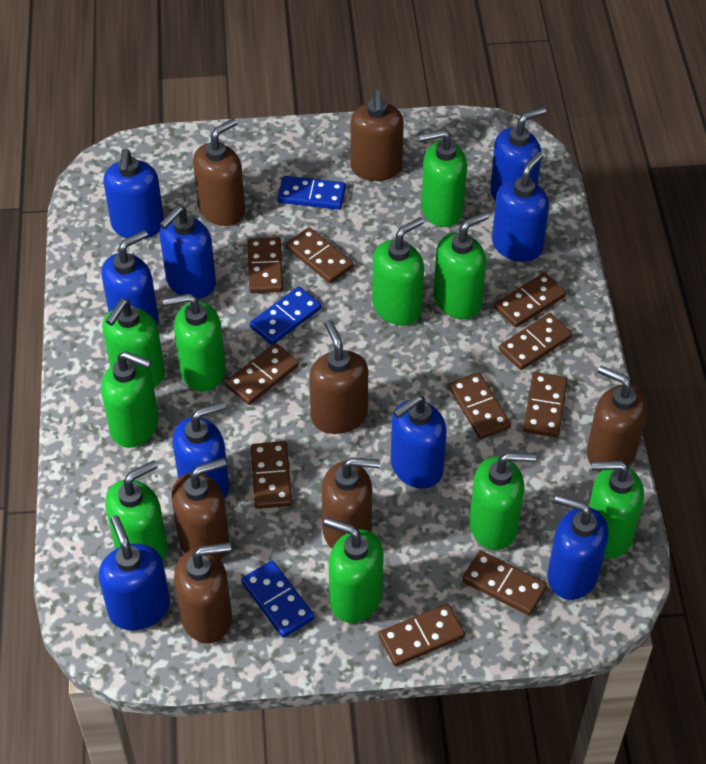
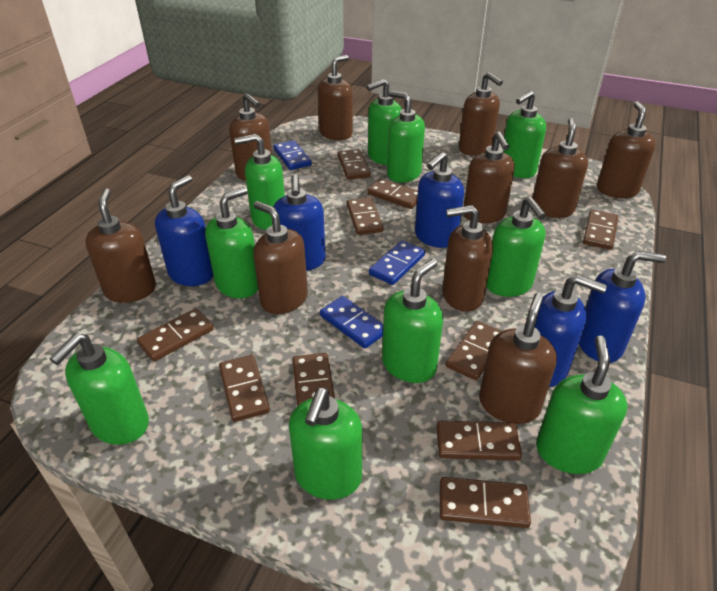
blue soap dispenser: [98,515,170,630] [102,230,159,326] [104,149,164,239] [160,206,216,299] [173,401,229,499] [391,395,447,489] [490,107,546,201] [492,152,549,262] [548,495,608,600] = 9 -> [155,175,213,286] [273,174,326,271] [415,152,464,248] [535,274,607,387] [579,251,666,363] = 5
brown soap dispenser: [171,458,229,560] [174,542,232,644] [193,118,245,226] [309,320,368,434] [321,457,380,548] [350,90,404,181] [587,366,647,472] = 7 -> [85,188,156,303] [229,93,272,180] [253,201,308,314] [318,55,353,140] [442,205,493,312] [459,72,503,156] [464,132,515,223] [479,293,557,424] [532,118,588,218] [597,101,656,198] = 10

